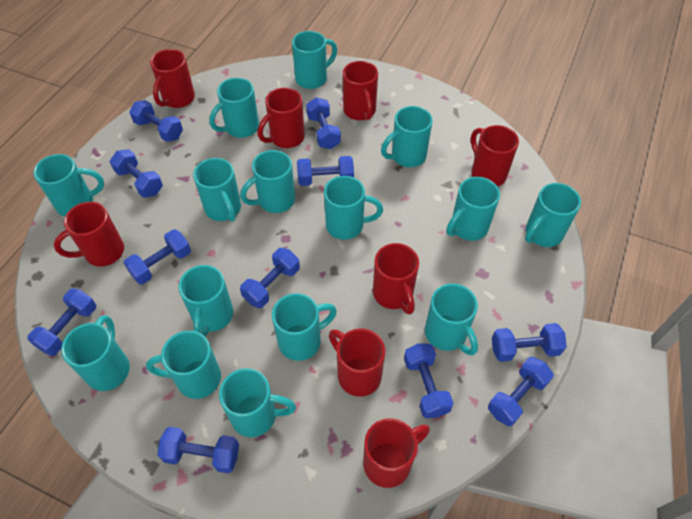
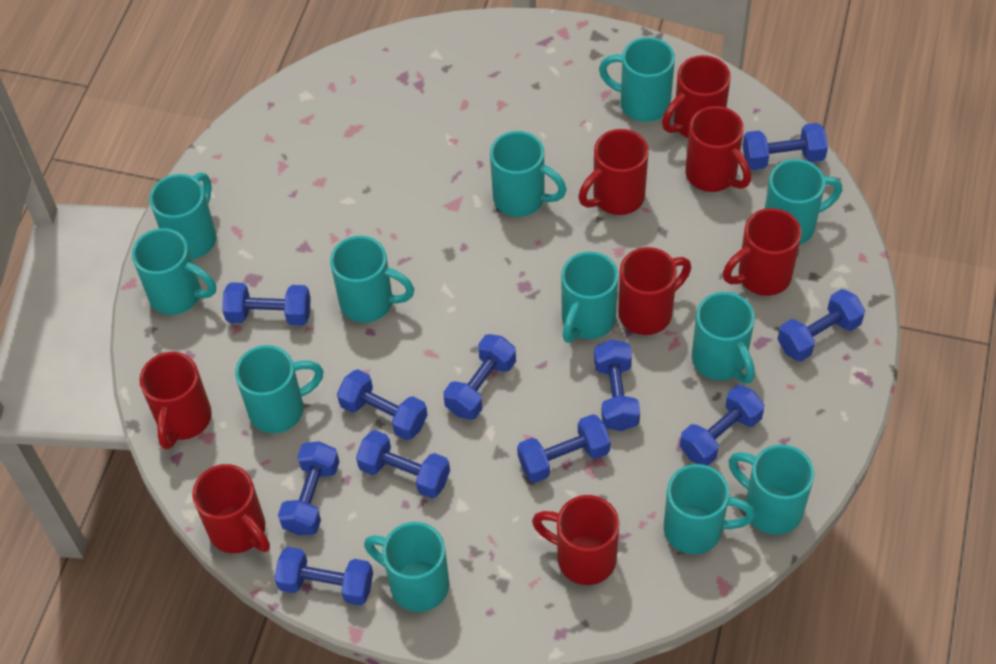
turquoise mug: [33,154,104,217] [61,315,130,391] [146,331,221,399] [178,265,233,337] [193,158,241,222] [209,78,259,138] [219,368,296,437] [240,150,295,213] [272,293,337,361] [292,31,337,89] [324,176,383,240] [381,106,433,167] [425,284,478,356] [447,177,500,241] [525,183,581,247] = 15 -> [132,228,216,315] [149,172,217,259] [235,345,324,433] [330,236,414,323] [364,522,449,612] [490,131,567,217] [561,252,619,343] [599,37,675,122] [664,464,755,554] [692,292,755,384] [729,444,814,535] [765,159,842,245] = 12

